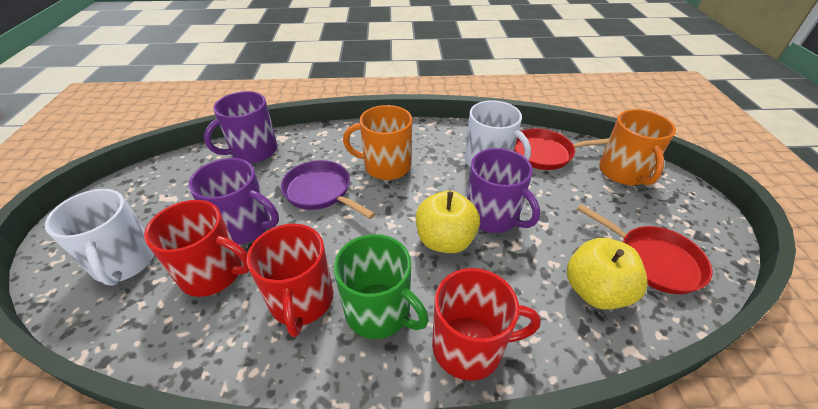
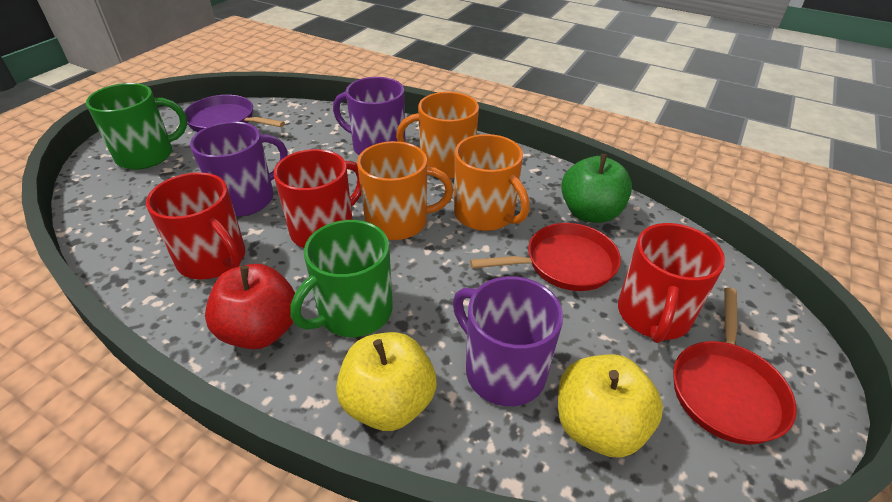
green apple: none = 0 -> [561,154,632,223] = 1
green mug: [334,234,429,339] = 1 -> [86,83,187,170] [290,220,393,337] = 2
orange mug: [343,105,412,180] [599,109,676,185] = 2 -> [357,141,453,240] [396,92,479,179] [454,134,530,231] = 3
red apple: none = 0 -> [205,264,295,349] = 1
white mug: [45,189,154,286] [465,100,531,167] = 2 -> none = 0

